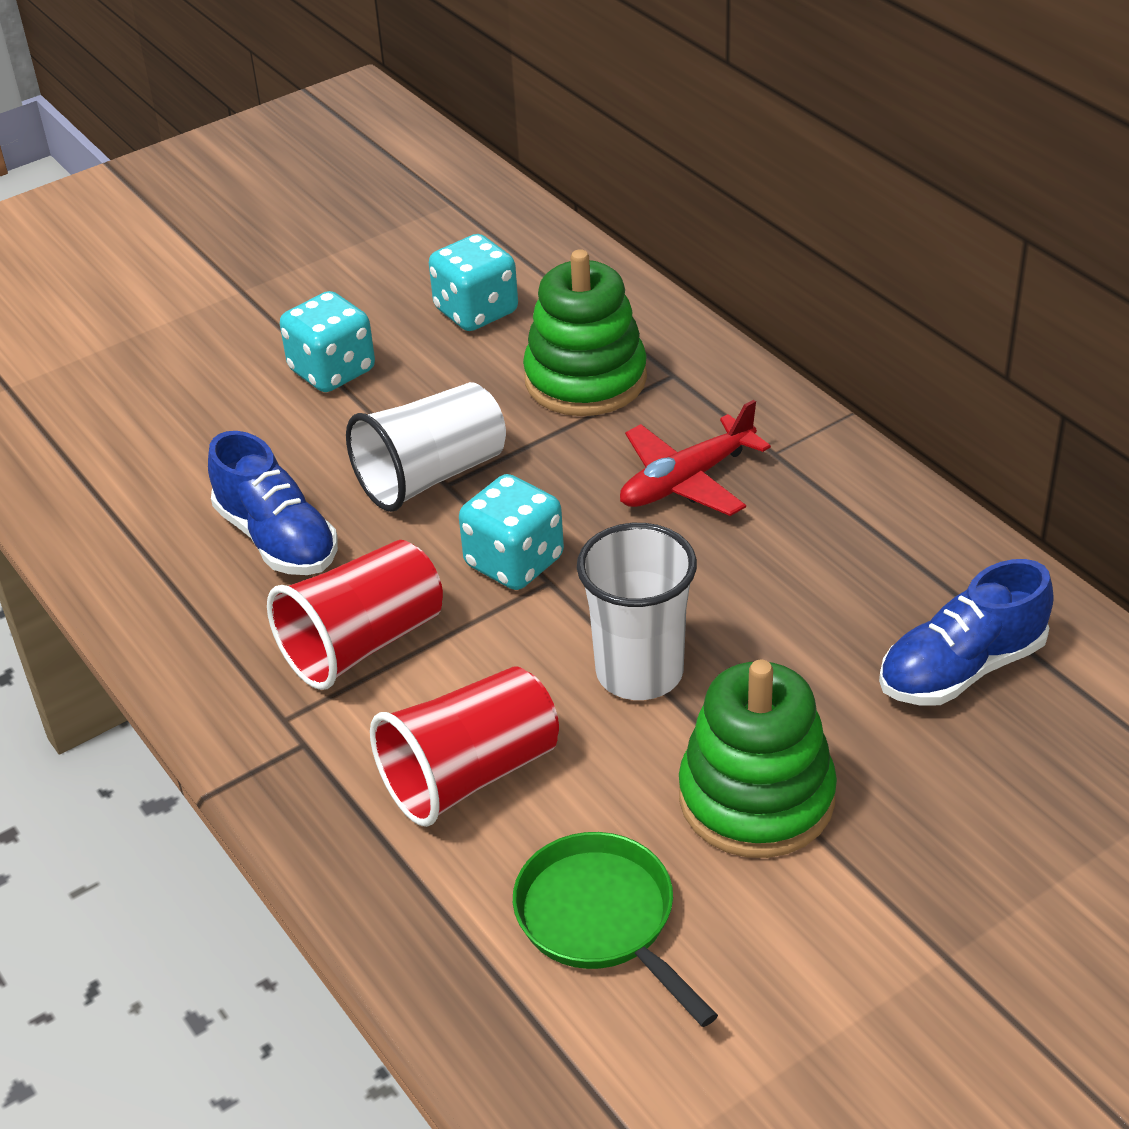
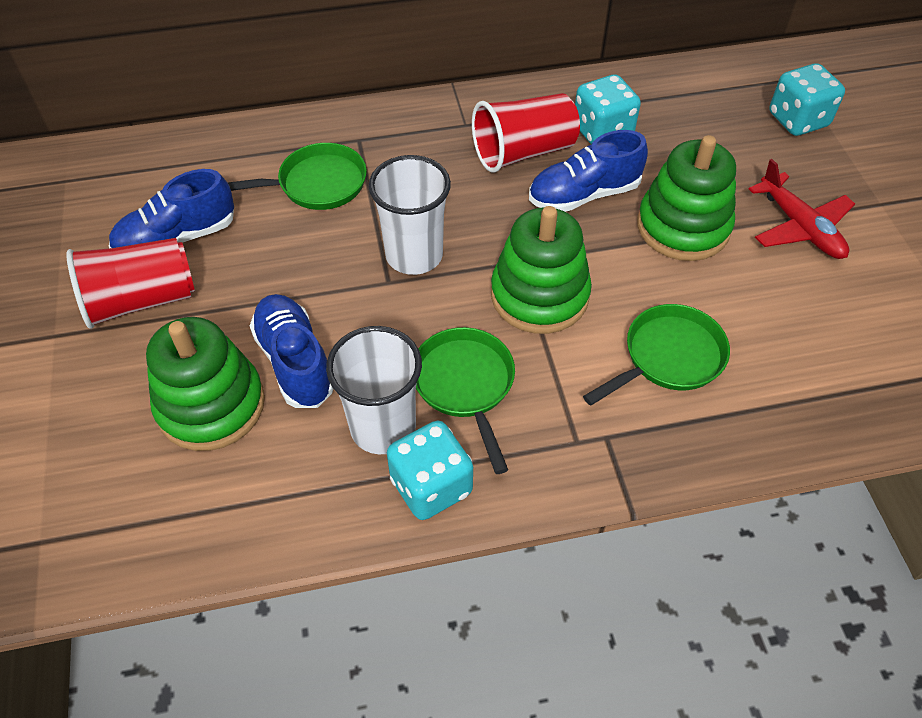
blue shoe: [208,431,338,575] [879,559,1054,705] = 2 -> [109,169,234,248] [250,294,333,408] [529,130,648,212] = 3
green pan: [513,832,718,1027] = 1 -> [228,143,367,210] [416,327,515,474] [583,304,730,406] = 3
green stacking toy: [523,249,647,416] [679,660,837,858] = 2 -> [146,317,265,451] [491,206,592,334] [637,135,736,261] = 3

